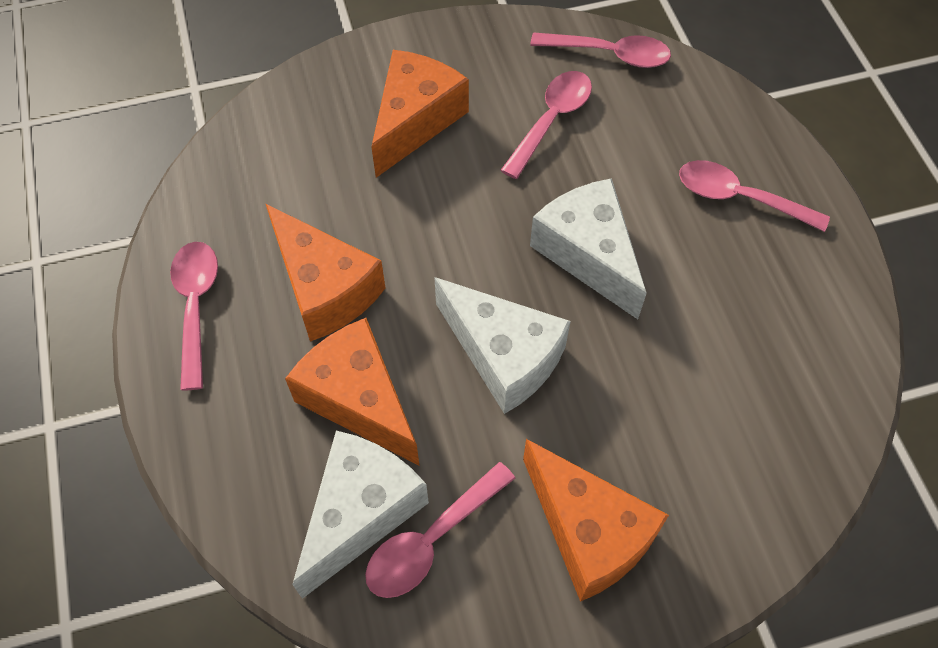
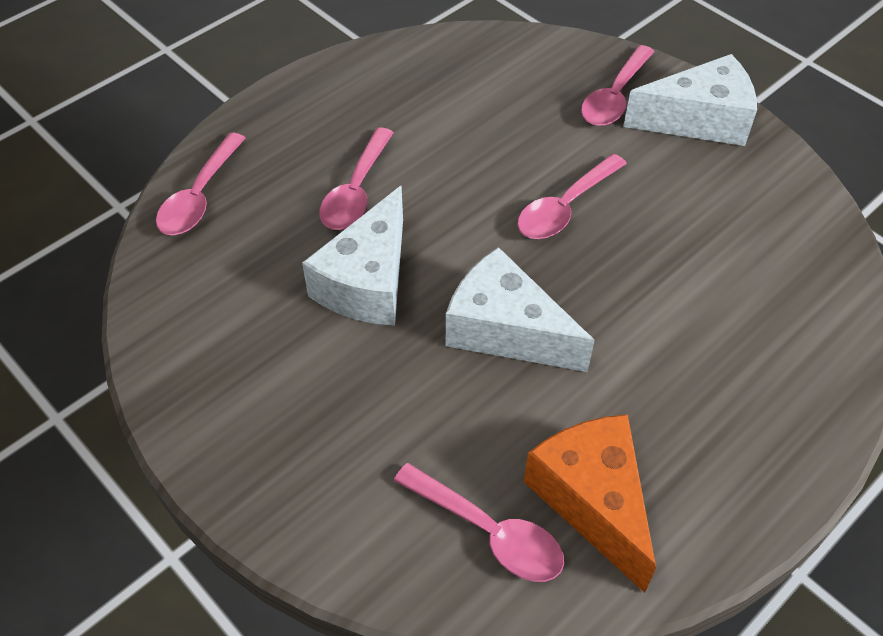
orange cheese: [266,204,385,342] [285,318,420,466] [372,50,469,178] [523,439,669,602] = 4 -> [524,414,656,593] = 1

